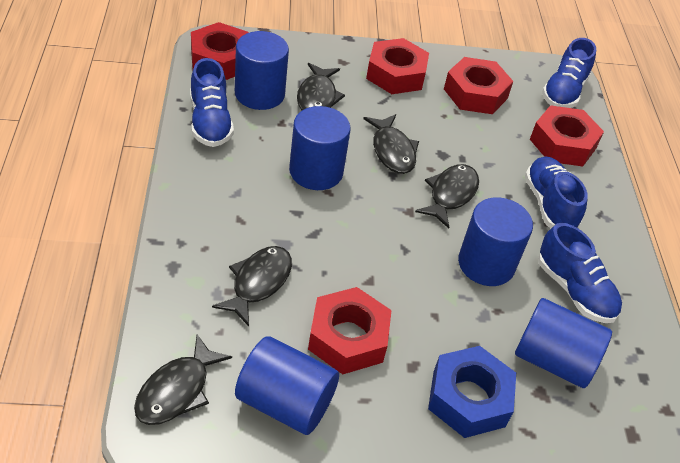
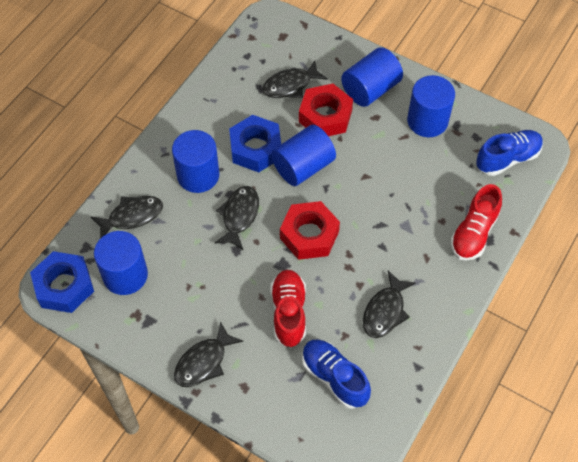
blue nut: [428,346,516,438] = 1 -> [30,251,94,313] [229,115,281,172] = 2
blue shoe: [190,58,234,147] [525,156,588,228] [538,223,622,323] [542,38,596,108] = 4 -> [302,339,371,409] [476,130,543,176] = 2
red nut: [191,22,249,80] [308,287,392,374] [366,38,429,94] [444,57,513,114] [530,105,604,166] = 5 -> [280,201,340,260] [299,83,353,136] = 2
red shoe: none = 0 -> [270,270,306,347] [450,184,502,261] = 2

